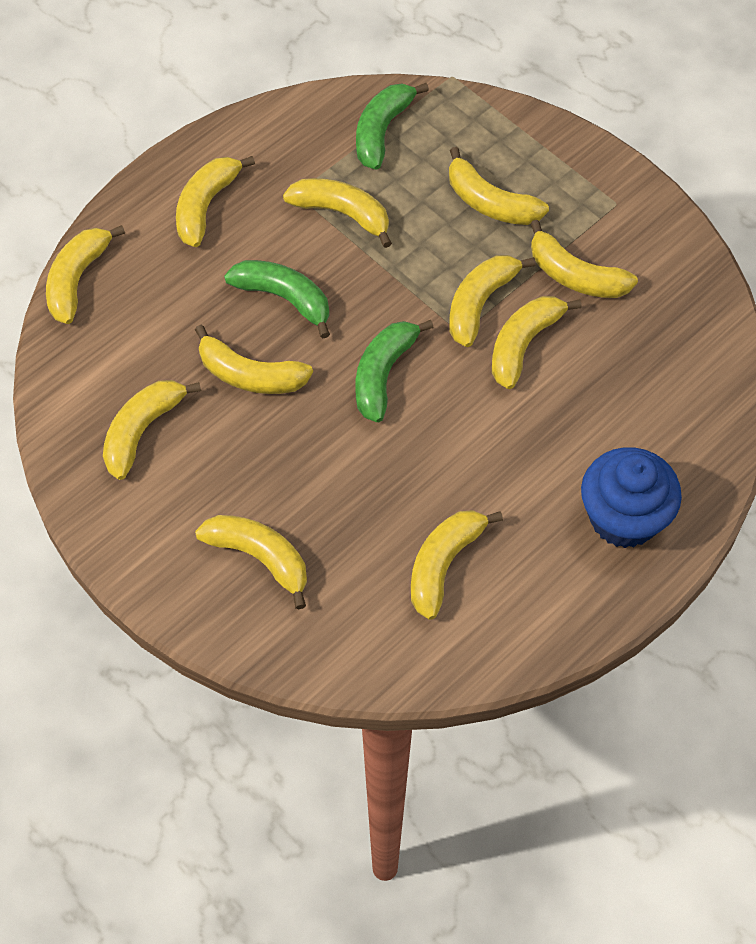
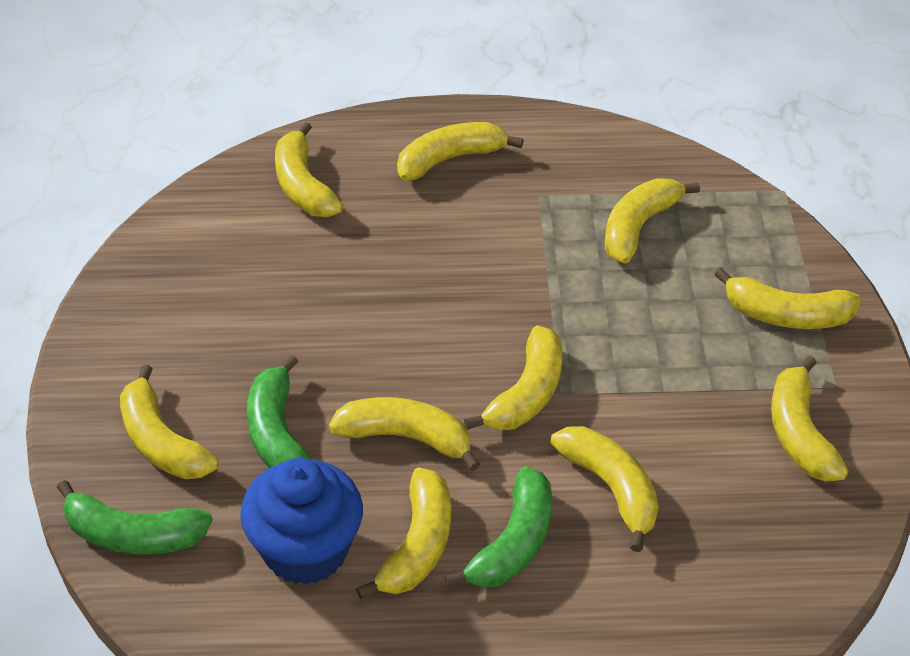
yellow banana: [46,225,125,324] [103,380,201,480] [176,156,255,247] [195,325,313,394] [195,515,307,609] [283,178,392,248] [411,510,503,620] [449,147,549,225] [449,255,536,347] [492,296,582,389] [530,220,638,298] = 11 -> [120,364,219,479] [275,122,343,217] [329,397,480,471] [356,467,451,599] [397,122,524,181] [464,325,563,430] [550,426,659,552] [605,178,700,263] [715,268,861,329] [771,356,849,482] = 10

